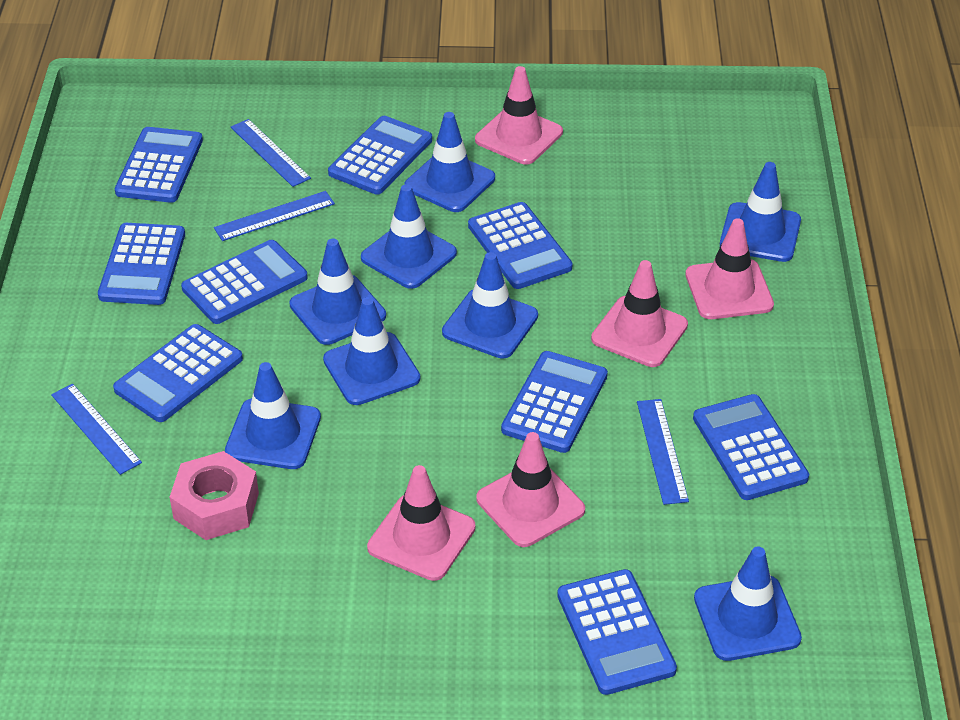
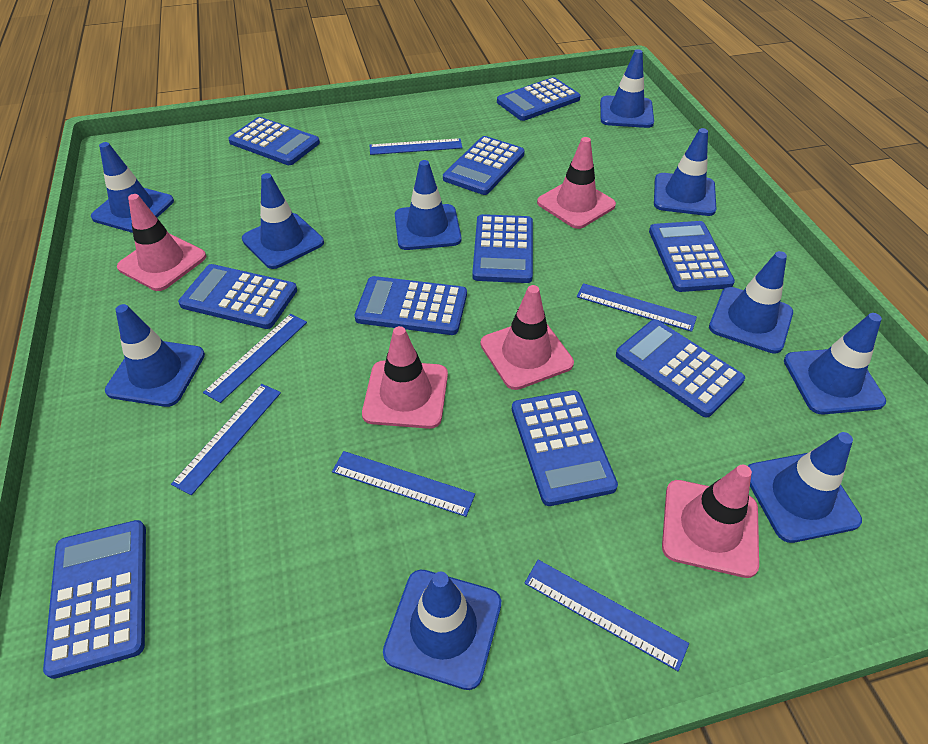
blue calculator: [98,223,185,305] [113,324,243,422] [115,127,203,203] [181,240,308,324] [328,116,432,195] [468,202,573,289] [501,351,608,453] [557,569,677,695] [693,394,809,500] = 9 -> [43,520,146,679] [178,264,297,329] [228,117,320,165] [355,276,467,335] [443,136,525,195] [472,214,533,283] [497,77,581,121] [512,390,618,506] [616,320,745,417] [649,221,735,292] = 10
blue ruler: [51,384,142,475] [214,191,335,241] [231,119,311,187] [637,399,689,505] = 4 -> [171,384,281,495] [203,314,307,403] [332,451,475,517] [369,138,463,155] [525,560,689,671] [577,283,697,332] = 6
blue traffic cone: [225,362,321,469] [290,239,386,345] [323,297,420,405] [361,184,457,289] [404,112,495,212] [442,252,538,359] [694,547,802,661] [720,162,801,262] = 8 -> [91,142,174,233] [105,304,205,407] [242,173,324,269] [383,570,501,690] [395,160,461,250] [600,49,654,128] [654,128,716,216] [709,251,793,354] [748,432,862,543] [784,313,886,414] = 10
pink nut: [170,451,259,540] = 1 -> none = 0

